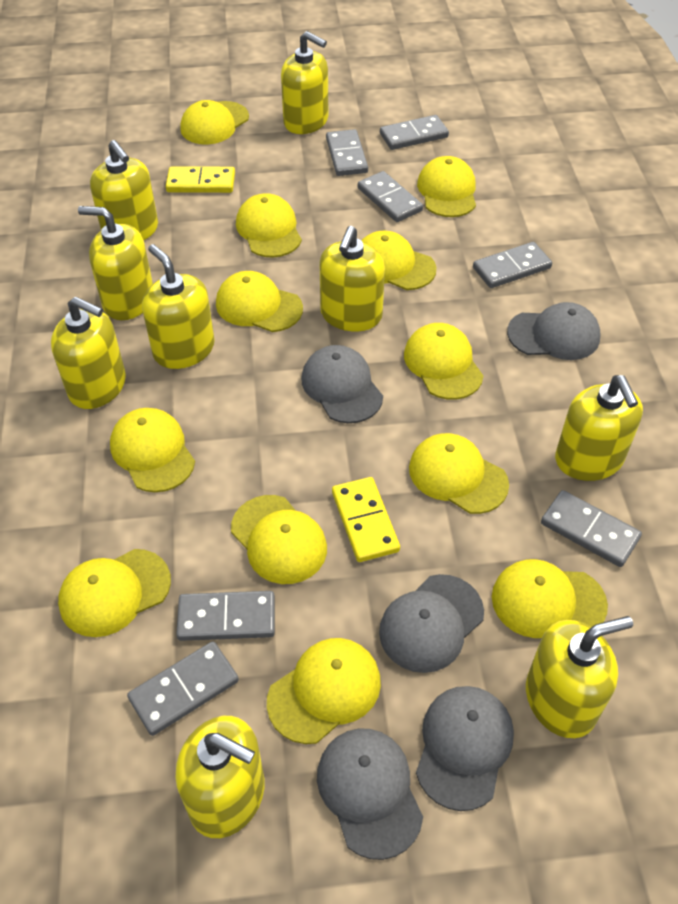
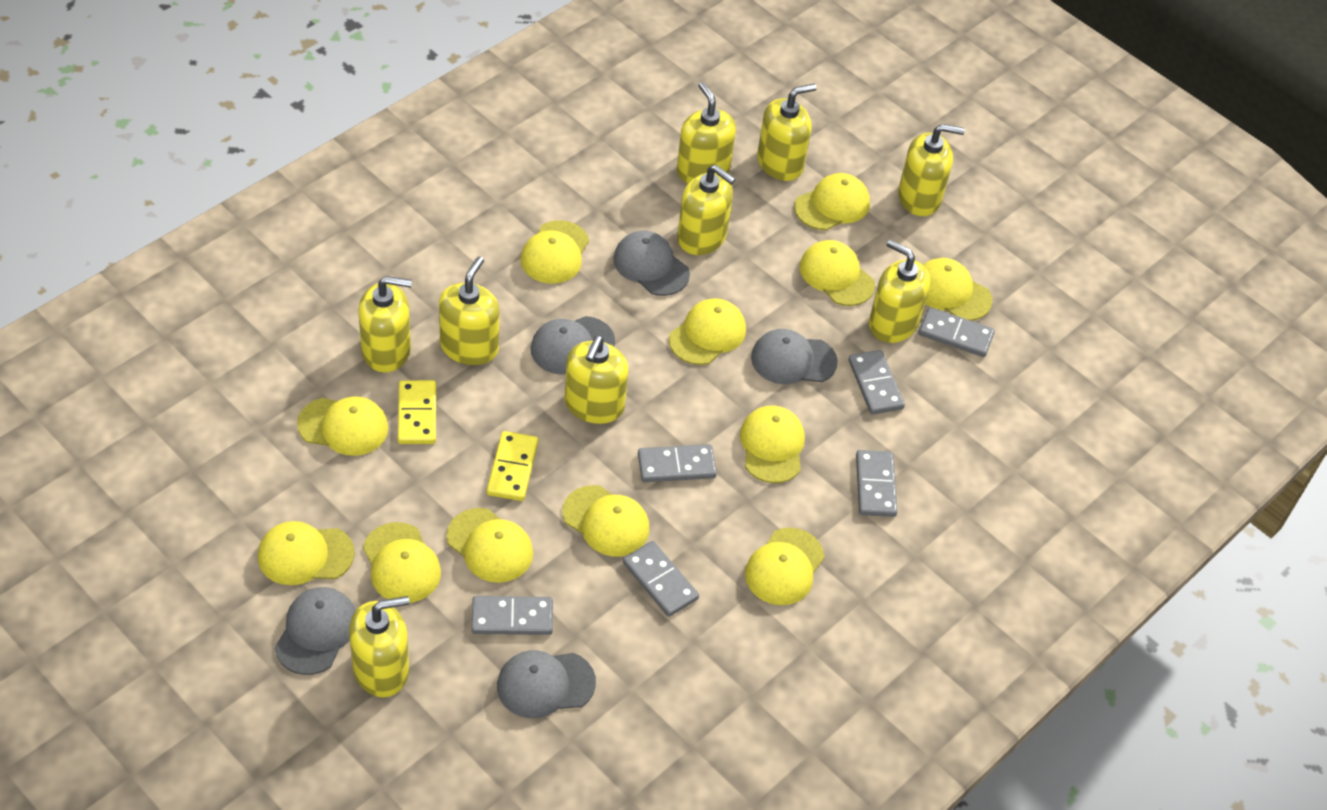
grey domino: [127,641,239,736] [176,591,275,641] [326,129,368,176] [358,171,423,222] [380,115,449,150] [473,242,552,288] [541,490,642,567] = 7 -> [471,596,553,635] [623,541,699,617] [638,444,717,482] [848,350,905,414] [856,450,898,517] [919,307,995,357] = 6

